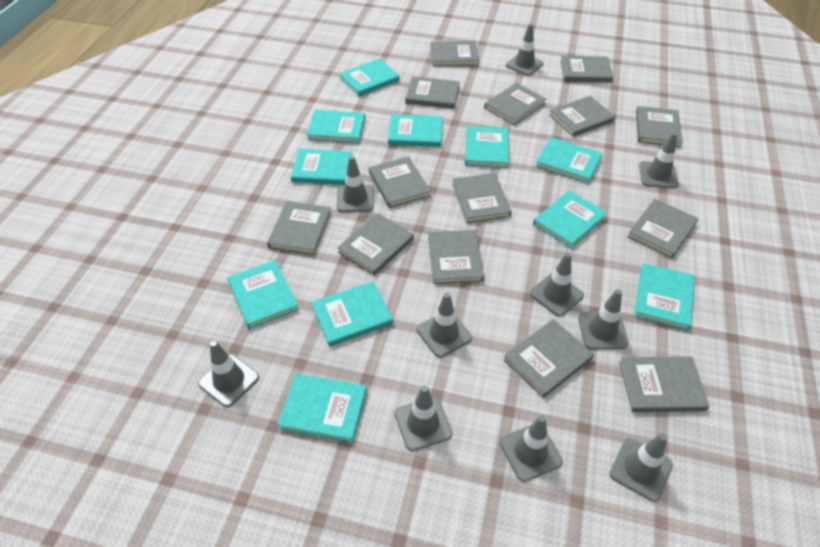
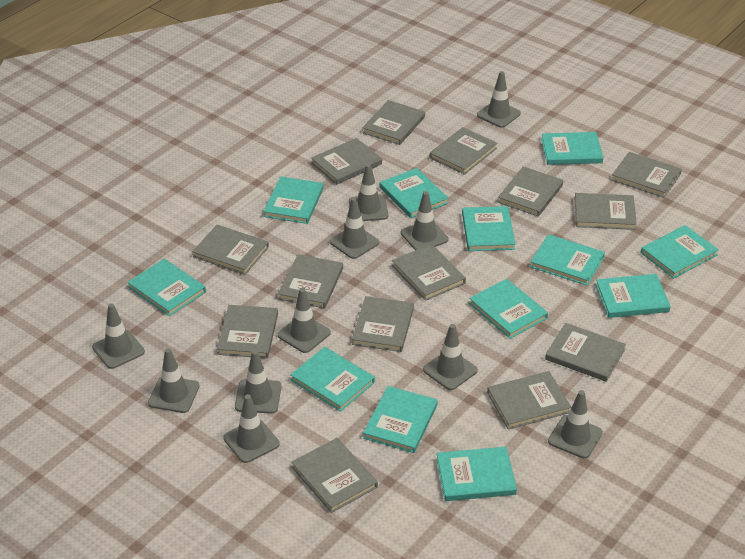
grey traffic cone: [198,340,259,407] [337,156,374,212] [395,385,453,451] [417,292,472,358] [500,415,563,482] [506,23,544,76] [530,252,584,317] [578,289,629,350] [610,433,673,502] [639,132,679,188] = 10 -> [92,303,145,369] [148,348,200,413] [223,394,280,463] [235,350,281,414] [278,288,331,353] [330,197,379,259] [349,164,388,221] [401,191,448,250] [423,324,478,390] [477,71,521,128] [548,390,603,458] = 11
turquoise book: [227,260,299,329] [277,374,367,443] [291,149,353,185] [307,110,365,143] [311,281,393,347] [339,59,400,96] [388,114,443,147] [465,126,509,168] [533,190,607,249] [536,137,603,183] [634,263,695,330] = 11 -> [127,259,206,316] [263,176,324,224] [290,347,375,412] [363,386,438,453] [379,168,448,218] [436,447,517,501] [462,206,515,251] [469,279,548,339] [530,234,605,286] [541,132,604,165] [596,274,671,318] [641,225,719,278] = 12

